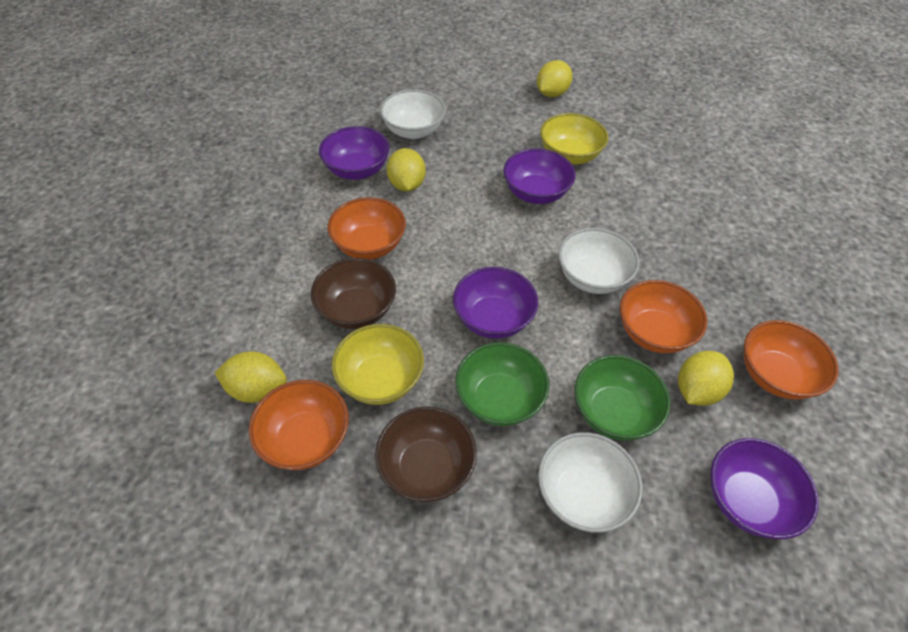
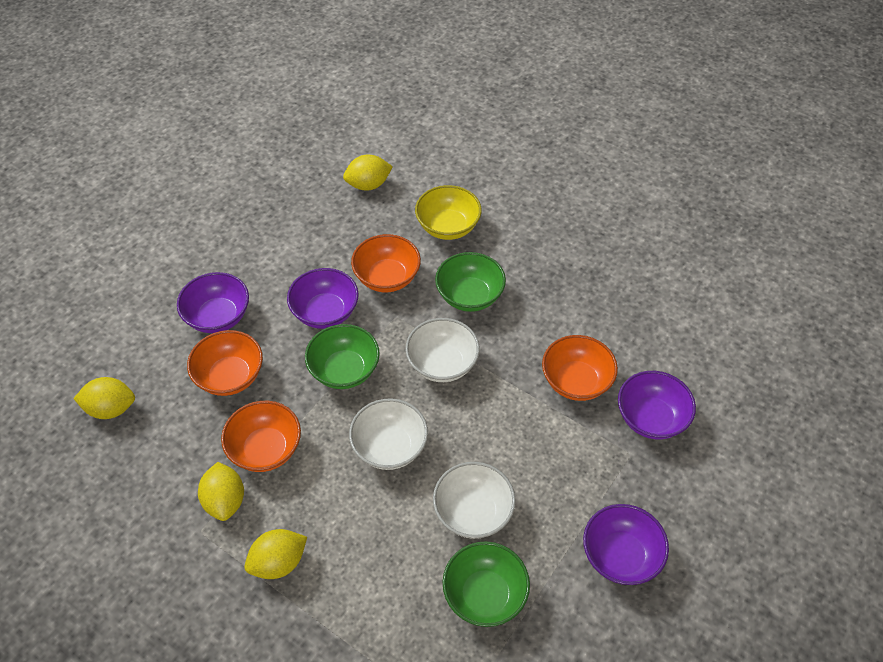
brown bowl: [311,258,396,329] [375,406,477,502] = 2 -> none = 0
green bowl: [455,342,549,426] [575,355,670,441] = 2 -> [305,324,380,389] [435,252,506,312] [443,541,530,627] = 3
yellow bowl: [332,324,424,405] [540,113,608,165] = 2 -> [415,185,482,240] = 1

